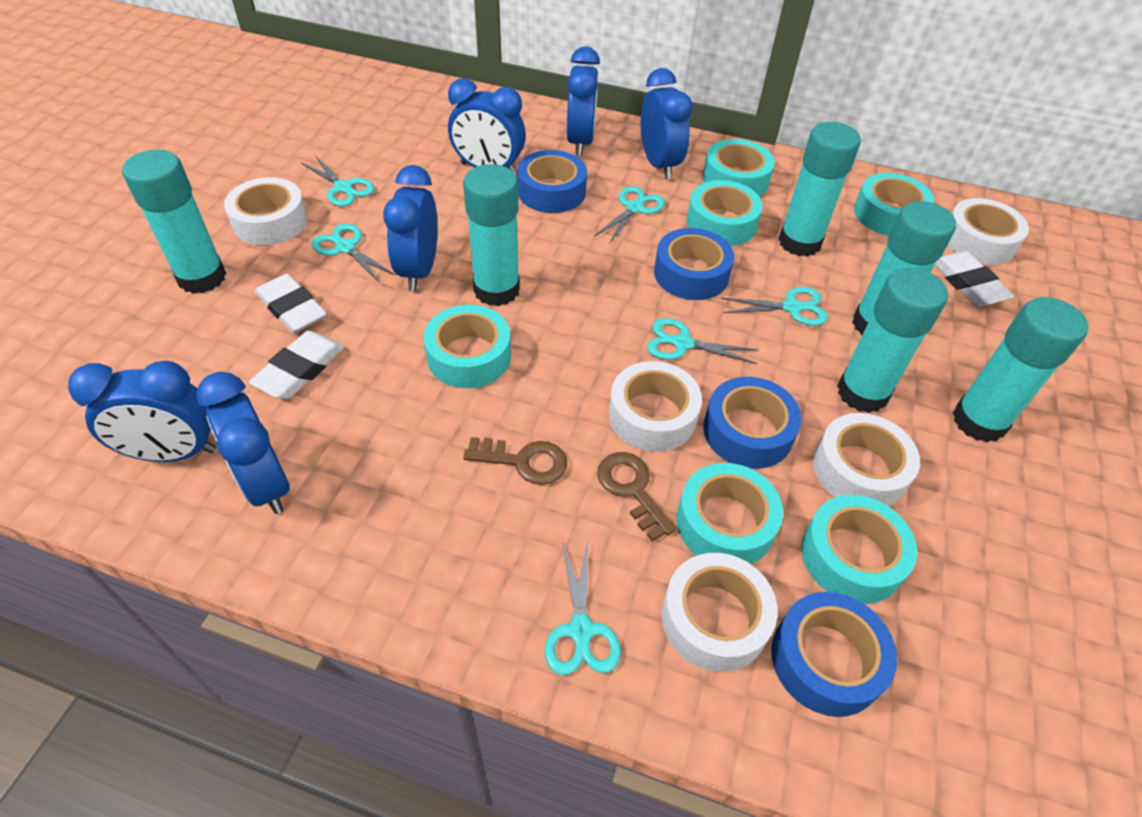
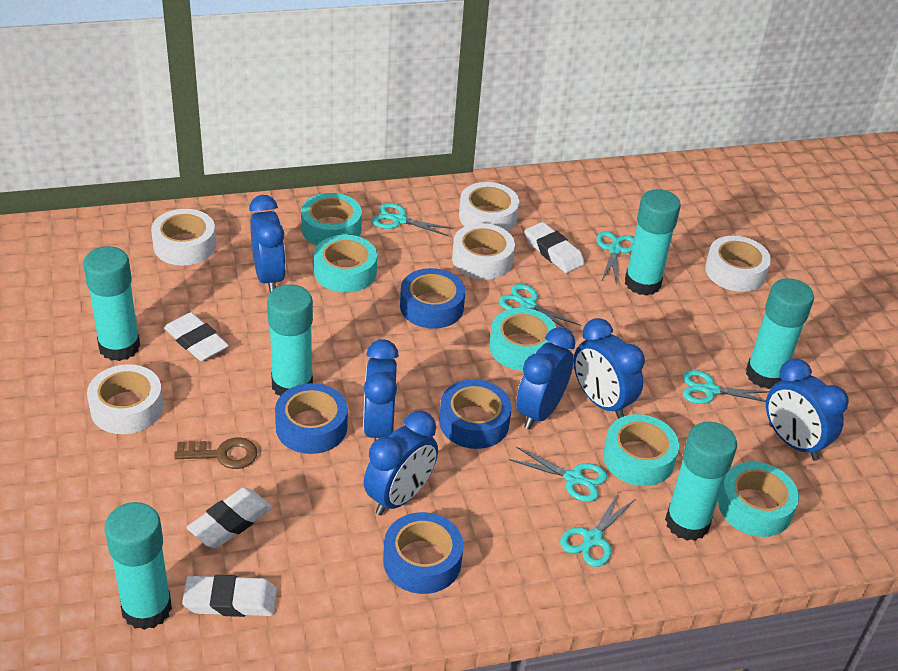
brown key: [463,437,567,485] [597,452,676,542] = 2 -> [174,437,258,469] = 1
turquoise tape: [423,305,511,388] [676,463,783,564] [687,180,763,246] [703,139,775,196] [802,495,917,604] [854,173,934,236] = 6 -> [301,193,362,245] [314,235,377,293] [489,308,557,371] [603,414,679,486] [718,462,799,537] = 5
white eraser: [249,331,344,399] [255,274,327,333] [935,251,1014,306] = 3 -> [164,312,229,361] [182,575,277,617] [187,487,273,548] [525,222,585,273] = 4

